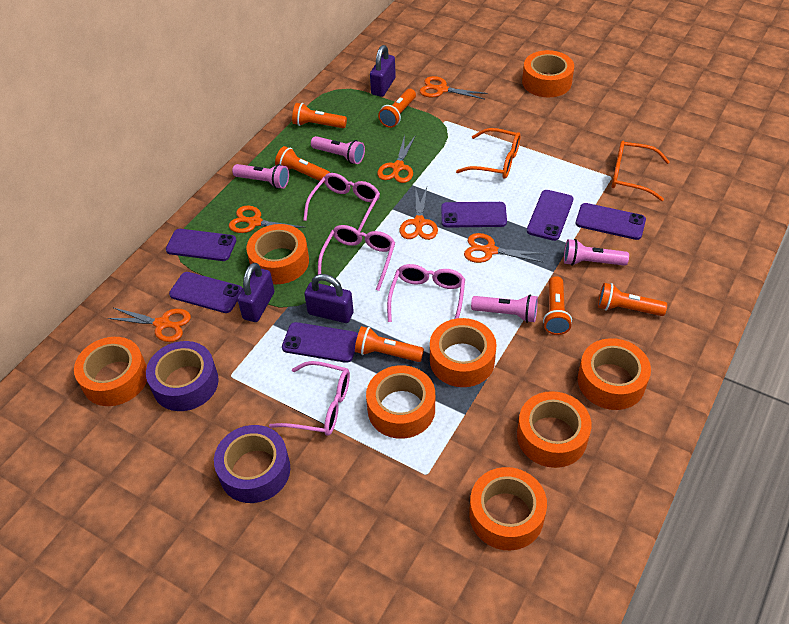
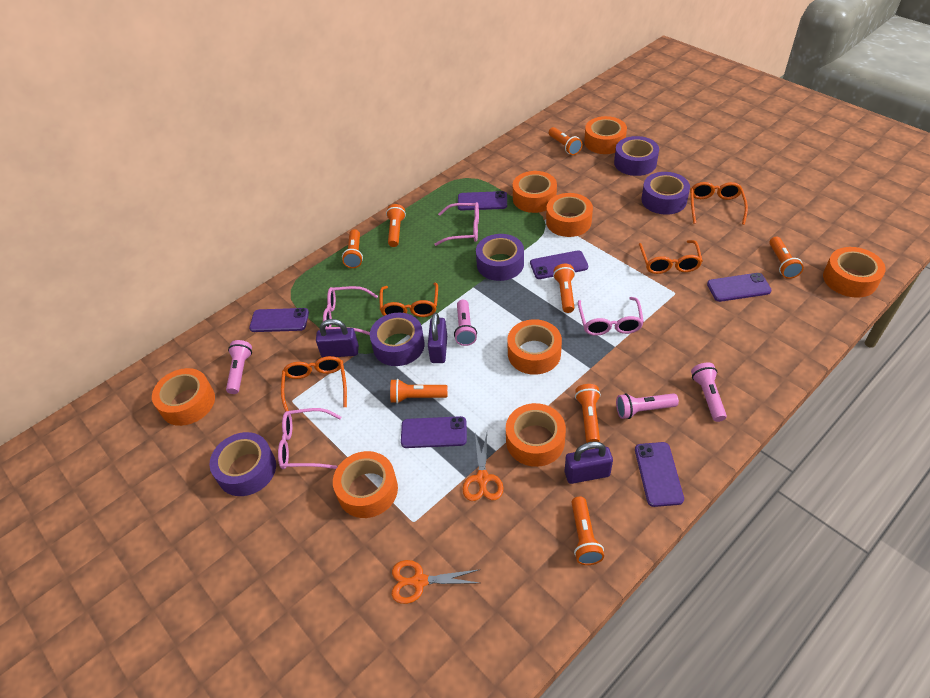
orange flashlight: [275,146,330,183] [292,103,347,128] [355,326,424,362] [378,89,416,128] [543,276,572,335] [598,283,667,316] = 6 -> [342,229,363,268] [386,204,406,247] [390,379,448,404] [549,127,582,155] [553,264,575,313] [571,497,604,565] [575,384,601,443] [769,237,804,279] = 8
orange glasses: [456,128,521,179] [612,141,670,201] = 2 -> [281,356,347,412] [380,283,438,317] [639,240,703,274] [690,182,748,225] = 4
orange scissors: [107,308,191,342] [229,206,306,233] [377,135,416,183] [399,186,438,240] [420,76,488,99] [464,233,545,263] = 6 -> [392,560,480,604] [463,433,503,501] = 2
purple tape: [146,341,219,411] [214,425,290,503] = 2 -> [209,432,276,496] [370,313,425,366] [476,234,524,281] [614,136,659,176] [641,172,690,215] = 5

